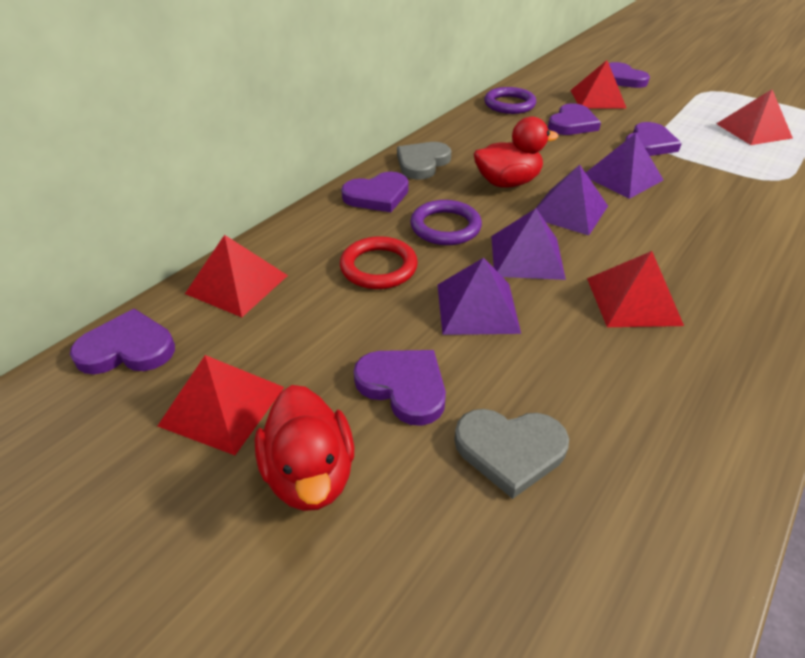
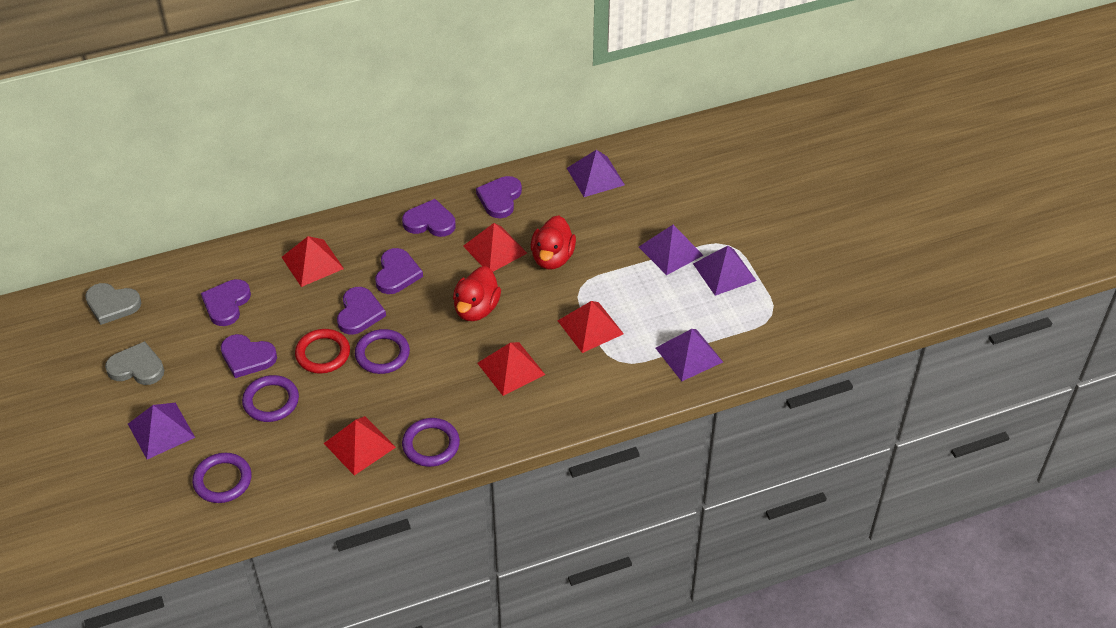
purple pyramid: [438,258,521,335] [491,208,566,280] [536,165,608,235] [586,133,663,199] = 4 -> [128,403,195,459] [567,150,625,197] [639,225,704,275] [656,329,723,381] [693,246,757,296] = 5
purple ring: [410,200,482,245] [484,87,536,114] = 2 -> [192,453,252,503] [242,375,299,422] [355,329,410,374] [402,418,460,467] = 4

